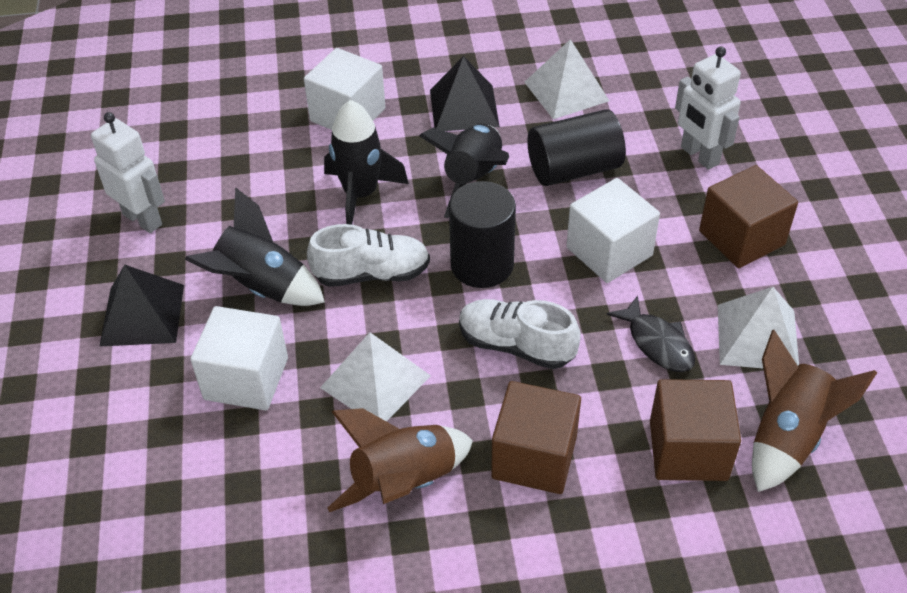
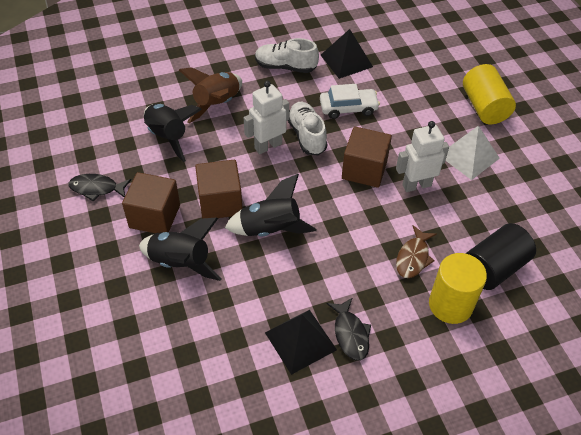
black cylinder: [449,181,516,288] [527,109,626,186] = 2 -> [465,223,536,290] = 1
black fish: [607,296,695,372] = 1 -> [68,174,131,201] [327,297,371,361] = 2
brown fish: none = 0 -> [396,225,437,278] = 1
brown rocket: [327,408,473,512] [752,330,877,492] = 2 -> [179,67,242,123] = 1
white car: none = 0 -> [320,84,380,119] = 1
white cube: [190,306,288,410] [304,48,385,130] [566,178,660,283] = 3 -> none = 0
white pyramid: [320,332,431,422] [524,39,609,119] [718,287,799,368] = 3 -> [446,126,500,180] = 1
yellow cylinder: none = 0 -> [429,253,487,324] [463,64,516,124] = 2

